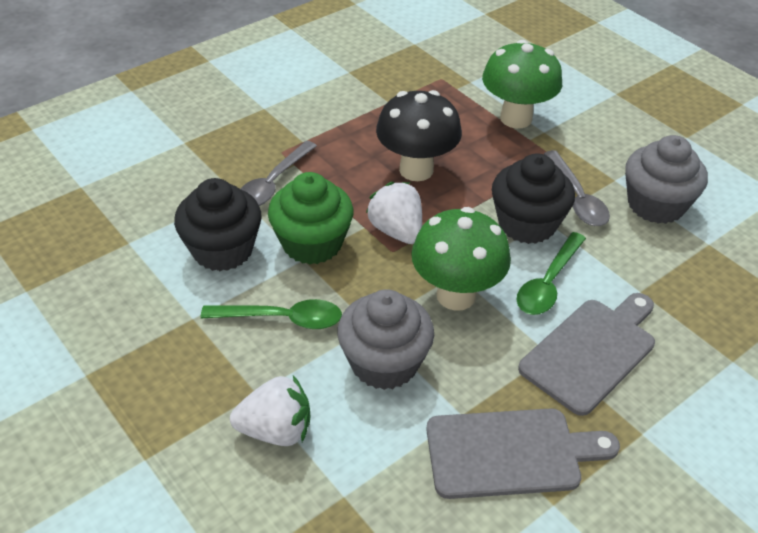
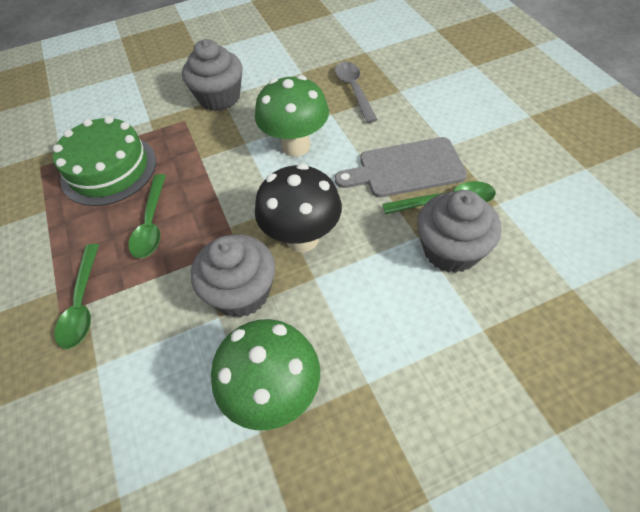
black cupcake: [174,178,262,271] [492,153,575,244] = 2 -> none = 0
green cake: none = 0 -> [53,116,156,206] = 1
green cupcake: [268,172,353,264] = 1 -> none = 0
green spoon: [201,299,342,329] [517,232,586,315] = 2 -> [54,244,99,349] [128,174,166,258] [383,181,496,214] = 3
grey cupcake: [337,290,434,390] [625,135,708,224] = 2 -> [182,39,242,111] [191,234,275,318] [417,190,501,273] = 3
grey cutting board: [426,408,620,499] [518,293,655,416] = 2 -> [335,137,467,197] = 1
grey spoon: [241,141,317,206] [544,150,610,226] = 2 -> [335,62,378,123] = 1
white strawberry: [230,376,311,446] [366,182,422,244] = 2 -> none = 0

